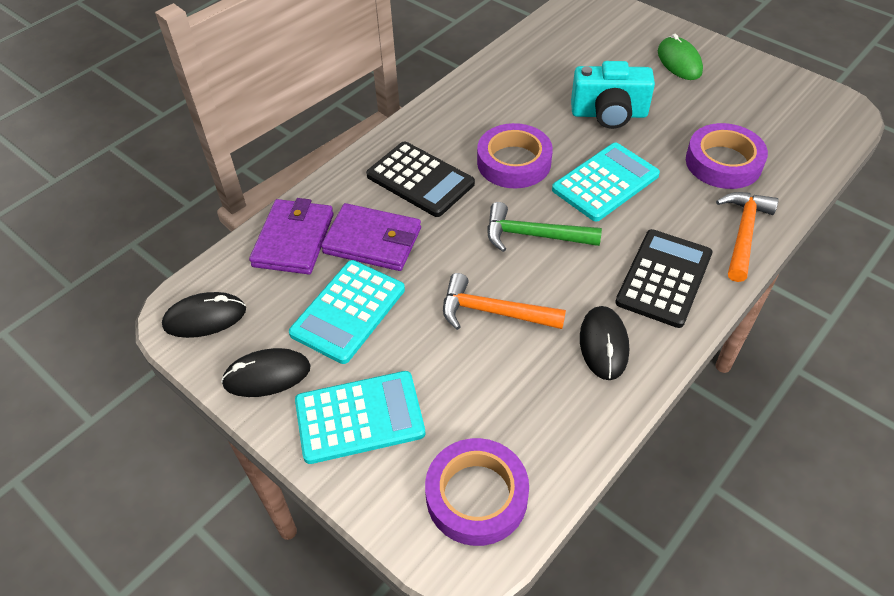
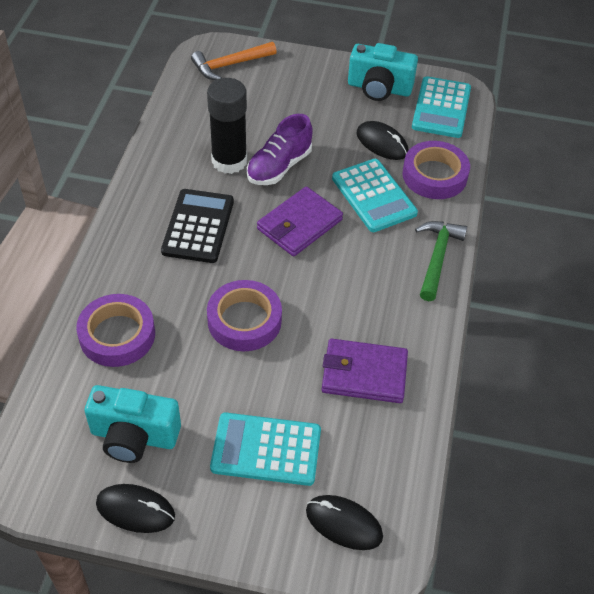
black calculator: [366,141,475,217] [615,229,713,328] = 2 -> [161,189,234,263] = 1
black glue stick: none = 0 -> [207,78,247,174] = 1
green mouse: [658,34,703,80] = 1 -> none = 0
orange hammer: [443,273,566,330] [716,192,779,282] = 2 -> [191,42,277,80] = 1
purple shoe: none = 0 -> [247,114,313,185] = 1
turquoise camera: [571,61,655,129] = 1 -> [85,385,181,463] [348,43,418,101] = 2

